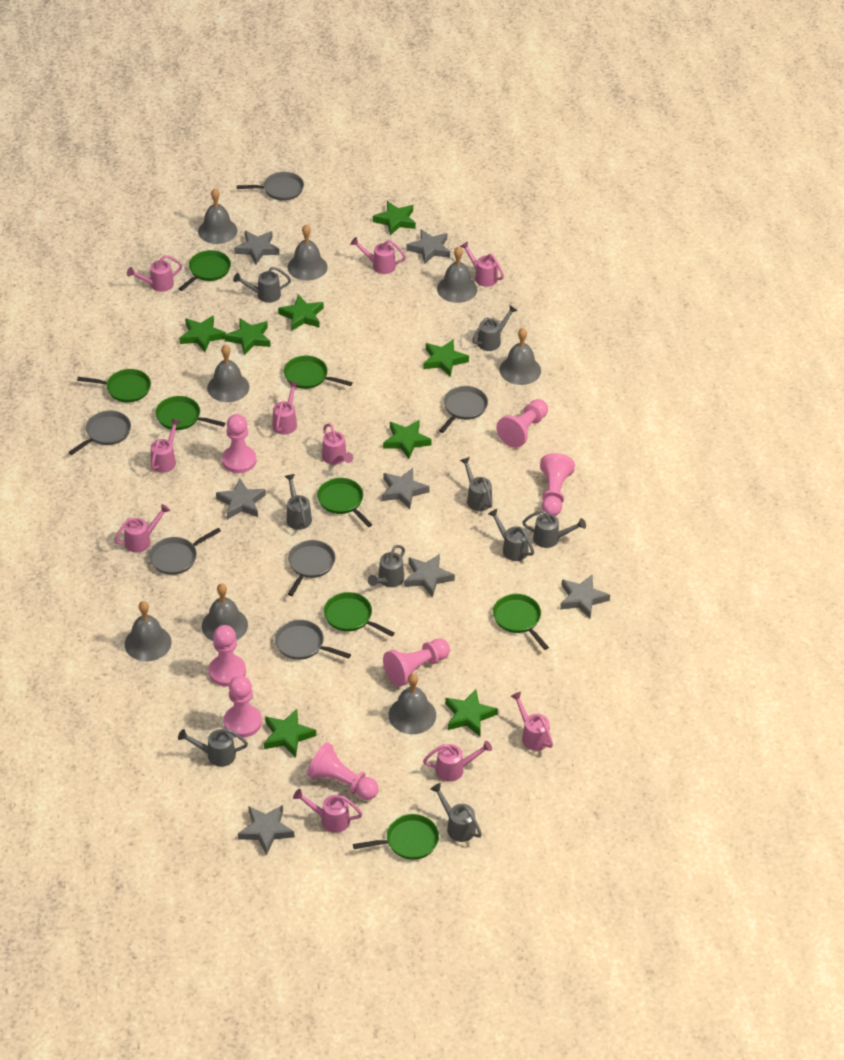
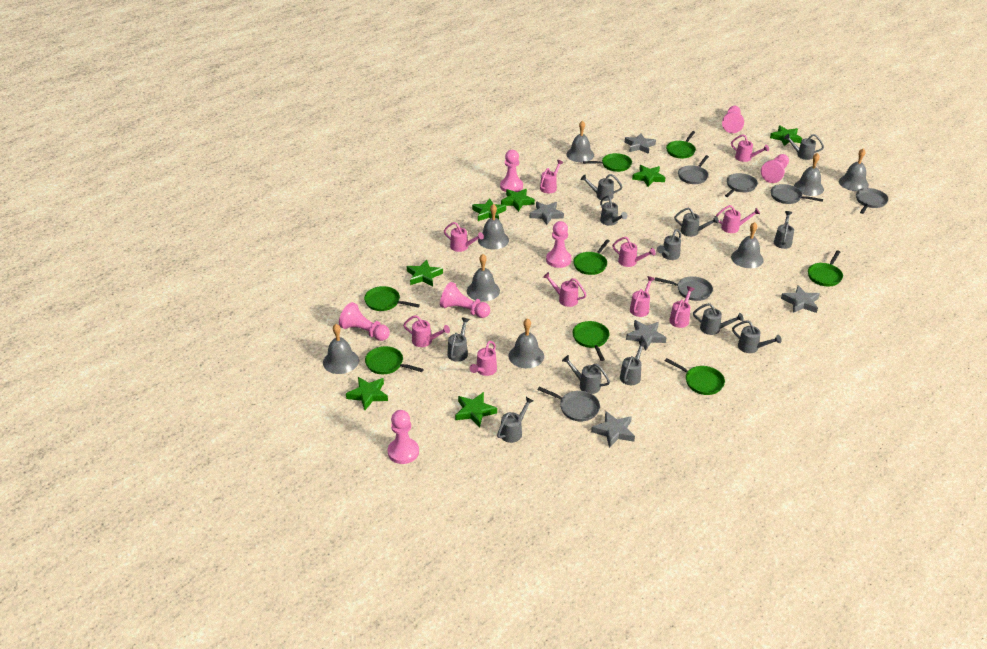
green star: [180,315,226,352] [225,318,271,355] [264,709,316,757] [278,295,324,331] [373,201,416,236] [383,420,432,459] [423,339,469,377] [445,689,498,736] = 8 -> [346,377,388,410] [407,259,443,286] [455,392,497,428] [472,198,506,221] [501,189,535,212] [632,165,666,187] [770,126,802,146] = 7
grey star: [216,478,266,519] [234,231,279,264] [238,805,294,855] [382,468,430,509] [404,554,455,598] [406,229,450,264] [560,575,610,618] = 7 -> [530,202,564,225] [591,411,635,448] [625,134,656,154] [626,320,666,351] [781,285,820,313] = 5
grey watering can: [178,729,248,767] [233,267,291,303] [285,474,312,530] [368,545,405,587] [430,783,482,842] [460,457,492,511] [472,305,518,351] [488,509,534,561] [522,510,586,548] = 9 -> [447,318,470,362] [497,397,533,443] [562,355,610,394] [580,174,622,201] [600,195,627,226] [620,341,647,385] [657,229,681,260] [674,207,719,237] [693,303,744,335] [732,320,782,353] [774,211,794,249] [784,134,824,160] = 12

